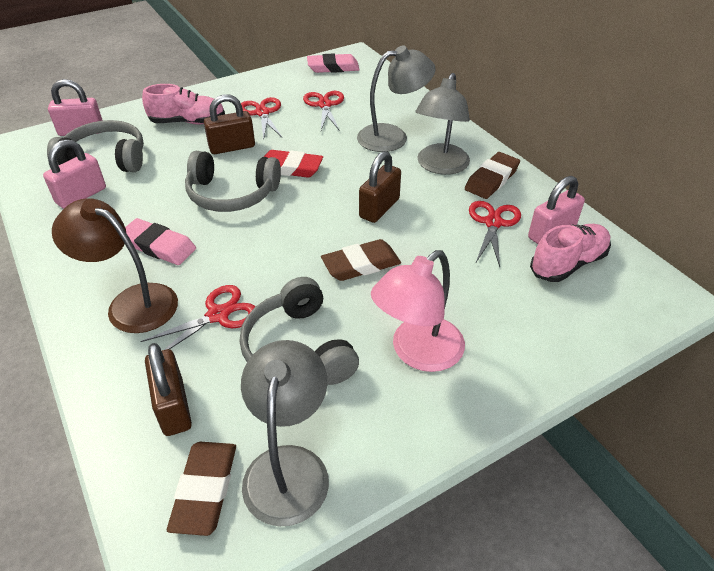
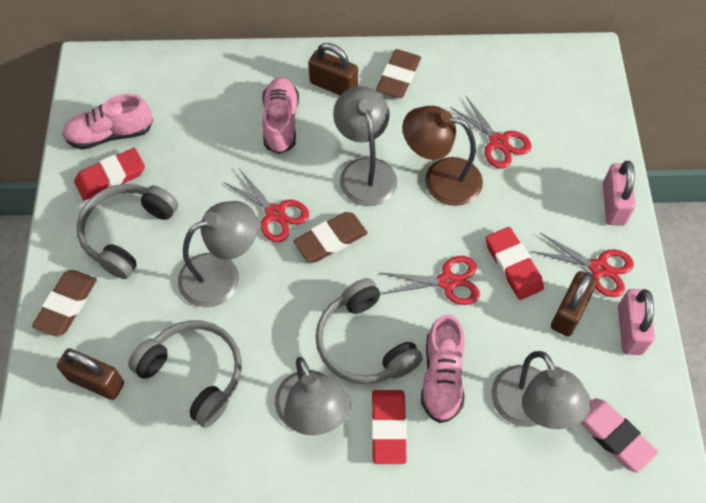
grey lamp: [241,340,329,527] [357,46,436,152] [416,73,470,175] = 3 -> [178,201,258,307] [275,357,351,435] [333,86,397,206] [491,351,591,429] = 4
pink eraser: [125,218,196,265] [307,53,359,73] = 2 -> [580,398,658,473] = 1
pink lamp: [371,250,465,372] = 1 -> none = 0
pink padlock: [43,139,106,209] [48,79,103,136] [528,176,585,244] = 3 -> [603,161,636,226] [618,289,655,355] = 2
pink shoe: [142,84,225,124] [530,224,611,282] = 2 -> [63,94,153,150] [262,77,299,154] [421,314,465,423] = 3
red eraser: [264,150,323,178] = 1 -> [74,148,145,200] [371,390,407,464] [486,227,544,300] = 3

